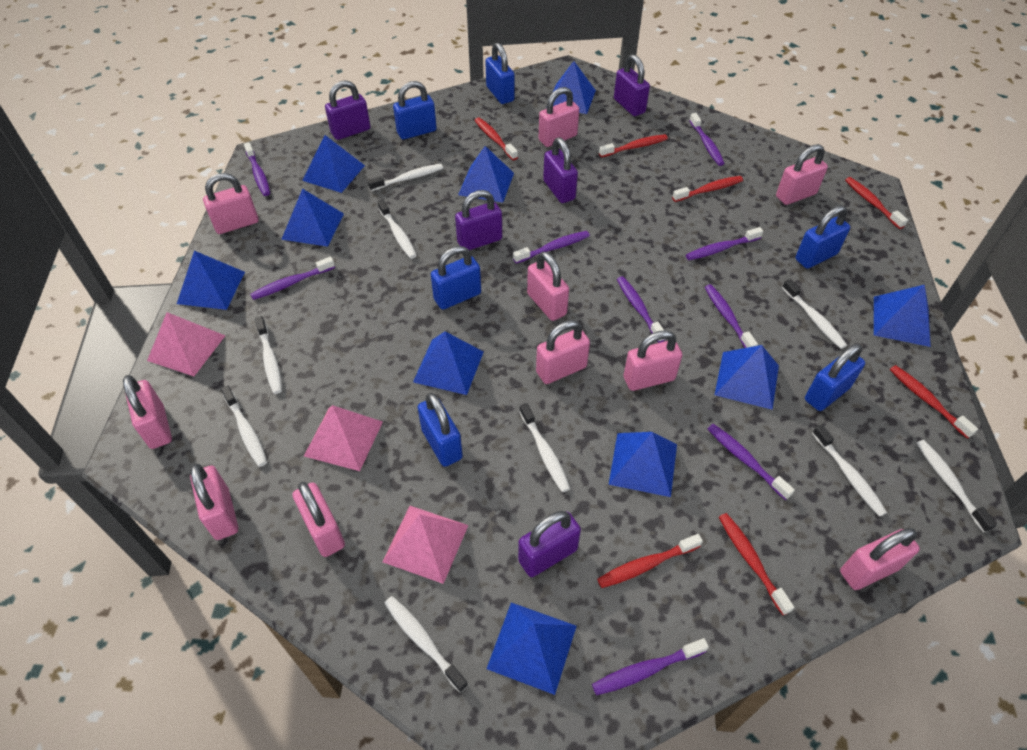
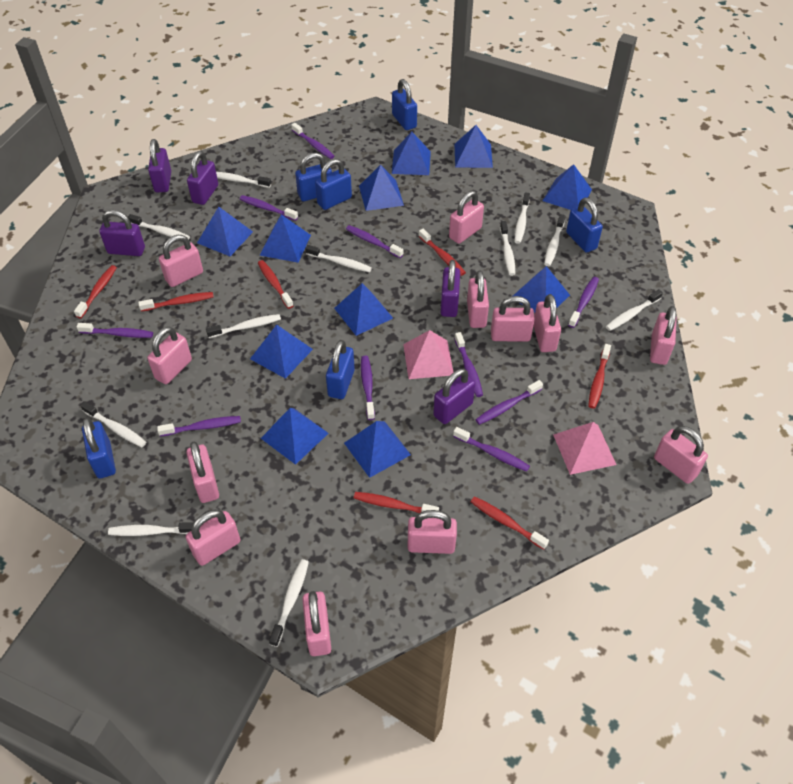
blue pyramid: [177,251,245,310] [281,189,344,247] [302,135,365,193] [413,331,484,395] [458,146,514,203] [486,603,577,695] [546,61,596,114] [609,432,677,497] [715,345,779,410] [874,285,931,347] = 10 -> [197,207,253,256] [250,325,313,379] [260,214,311,263] [261,408,329,465] [334,283,393,336] [344,421,411,478] [359,165,404,211] [392,132,431,175] [454,125,493,168] [513,266,570,312] [543,164,592,210] = 11
pink padlock: [123,375,172,449] [190,464,238,540] [203,173,259,234] [293,482,345,557] [527,252,569,321] [536,320,590,384] [539,87,579,147] [624,330,682,391] [776,144,828,205] [840,528,920,590] = 10 -> [147,327,192,384] [159,235,203,287] [186,442,219,503] [186,510,241,566] [302,591,331,656] [407,510,457,554] [449,191,484,244] [467,271,489,328] [491,296,535,342] [534,294,561,352] [650,306,677,365] [654,426,708,484] = 12
pink pyramid: [147,312,225,376] [304,405,383,471] [383,506,468,584] = 3 -> [403,330,453,379] [553,422,616,475] = 2
purple toothbrush: [244,142,270,196] [250,257,335,300] [513,231,590,264] [592,638,709,695] [617,276,665,343] [686,227,763,260] [689,113,725,166] [705,284,758,348] [708,424,795,500] = 9 -> [76,323,153,338] [157,416,241,437] [240,195,298,221] [291,123,335,159] [346,225,403,258] [361,356,375,420] [453,427,530,472] [454,332,483,397] [475,380,543,425] [568,277,599,328] = 10
white toothbrush: [221,385,267,467] [255,316,282,394] [368,164,443,191] [378,199,417,259] [384,596,468,693] [519,403,570,492] [782,279,847,349] [812,424,887,517] [917,440,997,533] = 9 -> [81,402,146,447] [108,522,194,536] [128,214,190,240] [206,314,281,338] [216,172,271,188] [269,559,309,647] [305,245,372,272] [500,221,515,276] [515,192,530,244] [544,214,565,266] [606,289,663,331] = 11

